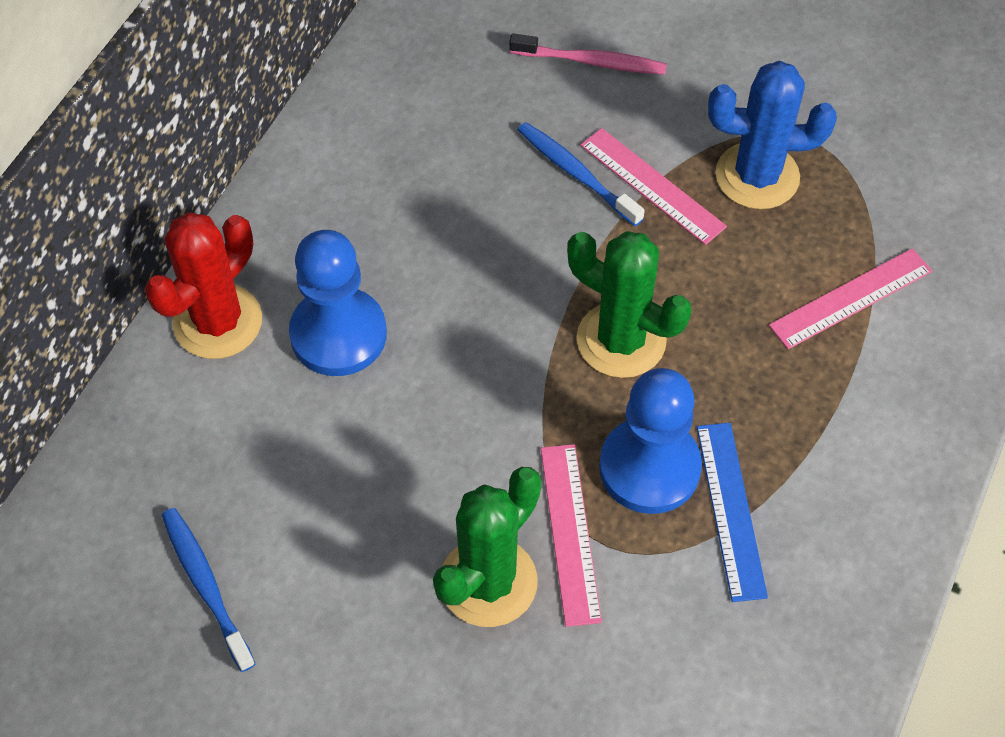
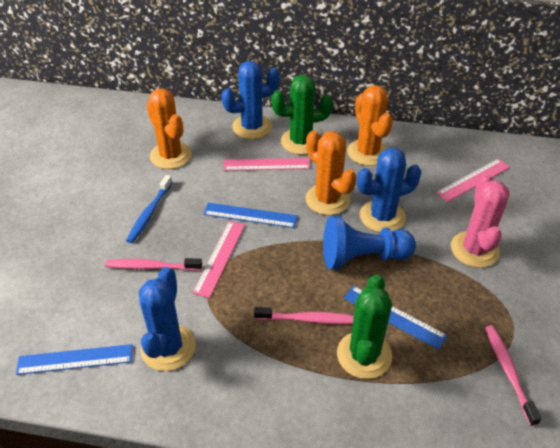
blue cactus: [708,61,837,209] = 1 -> [139,267,196,371] [221,61,280,139] [357,148,421,232] = 3
blue pawn: [289,230,387,376] [599,368,702,514] = 2 -> [323,216,416,270] = 1
blue ruler: [697,423,768,602] = 1 -> [16,344,132,375] [204,203,298,228] [344,286,448,350] = 3
blue toothbrush: [162,508,255,672] [518,122,645,226] = 2 -> [126,175,172,243] = 1
orange cactus: none = 0 -> [146,88,192,169] [306,131,357,215] [347,85,393,166] = 3
pink cactus: none = 0 -> [451,174,510,268] = 1
pink toothbrush: [509,33,667,75] = 1 -> [105,258,202,271] [254,307,354,324] [485,325,541,426] = 3
red cactus: [145,212,262,359] = 1 -> none = 0

